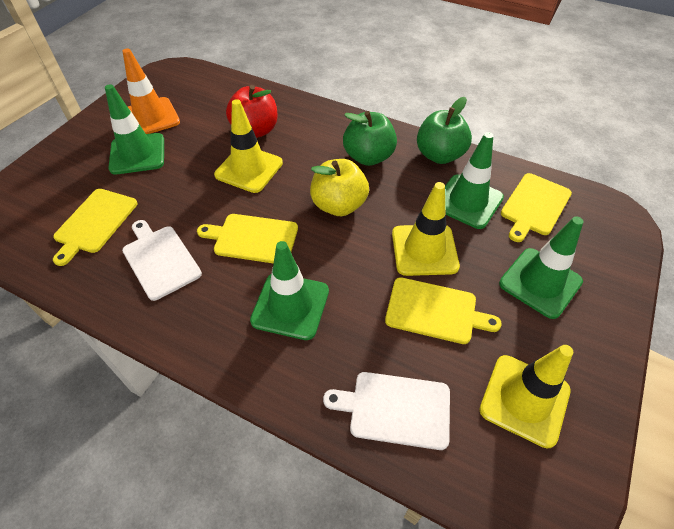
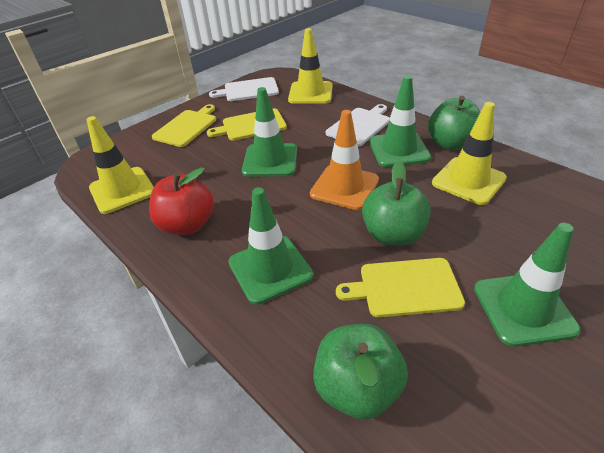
green apple: [343,111,397,166] [417,97,472,164] = 2 -> [313,324,408,420] [362,161,431,246] [428,96,480,151] = 3
yellow apple: [310,159,369,216] = 1 -> none = 0
yellow cutting board: [53,189,137,266] [197,214,298,263] [385,277,502,344] [501,173,572,242] = 4 -> [152,104,216,147] [207,108,287,141] [336,258,465,317] = 3

